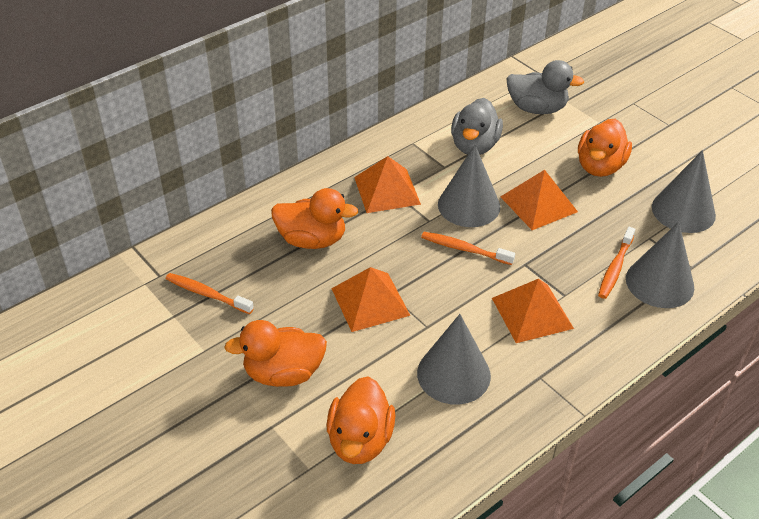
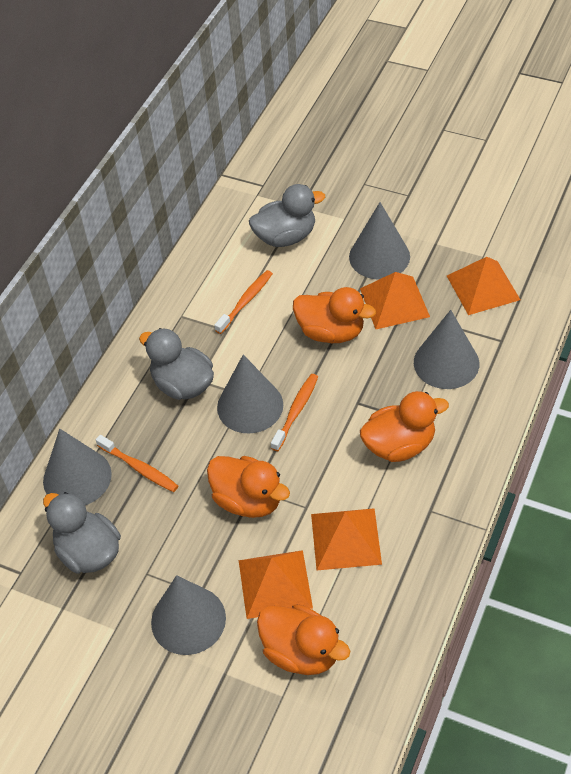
grey cone: [417,314,491,405] [438,145,500,227] [626,222,694,308] [652,150,716,233] = 4 -> [43,429,112,505] [151,575,226,655] [217,355,283,434] [349,202,410,280] [414,310,479,389] = 5
grey duck: [451,98,503,155] [506,60,584,114] = 2 -> [43,492,121,574] [139,328,214,400] [249,184,325,247] = 3

